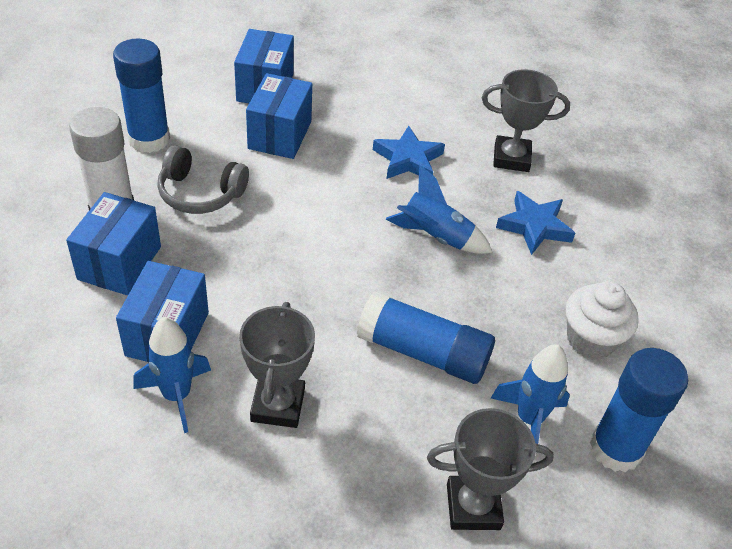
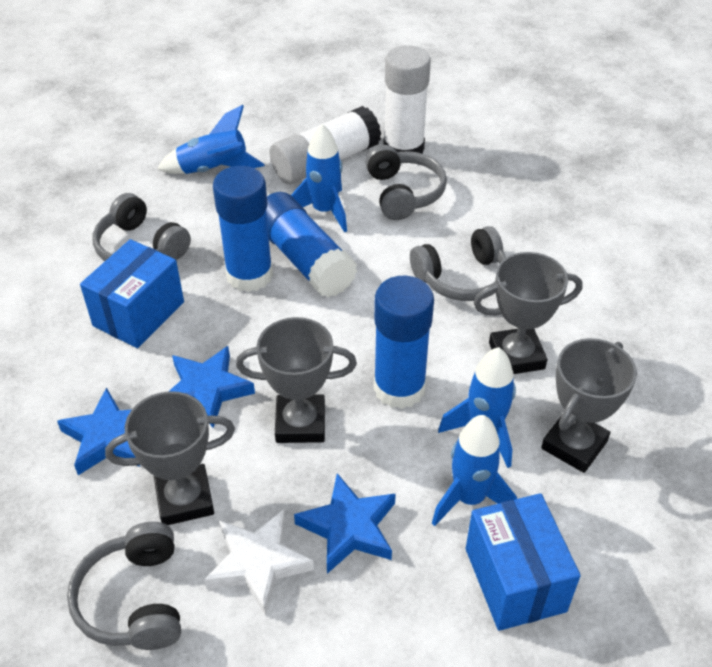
blue box: [66,192,161,295] [116,261,209,362] [234,29,294,103] [246,73,312,159] = 4 -> [80,239,184,348] [466,493,581,631] = 2
blue rocket: [134,317,211,433] [386,165,493,254] [491,344,570,444] = 3 -> [157,105,265,174] [291,124,347,232] [432,415,517,526] [438,347,516,468] = 4
blue star: [373,126,445,179] [496,191,575,255] = 2 -> [57,387,140,475] [168,346,255,428] [294,473,396,574] = 3
grey headphones: [157,145,249,214] = 1 -> [67,522,181,650] [93,193,191,261] [365,145,447,220] [410,226,506,301] = 4
grey trophy: [239,302,315,428] [427,408,554,530] [482,69,570,172] = 3 -> [105,391,235,525] [236,317,357,443] [474,252,583,374] [541,338,637,473] = 4
white cupcake: [566,281,639,359] = 1 -> none = 0
white glue stick: [69,107,134,210] = 1 -> [269,106,381,184] [383,45,431,154] = 2
white star: none = 0 -> [204,509,314,616] = 1

